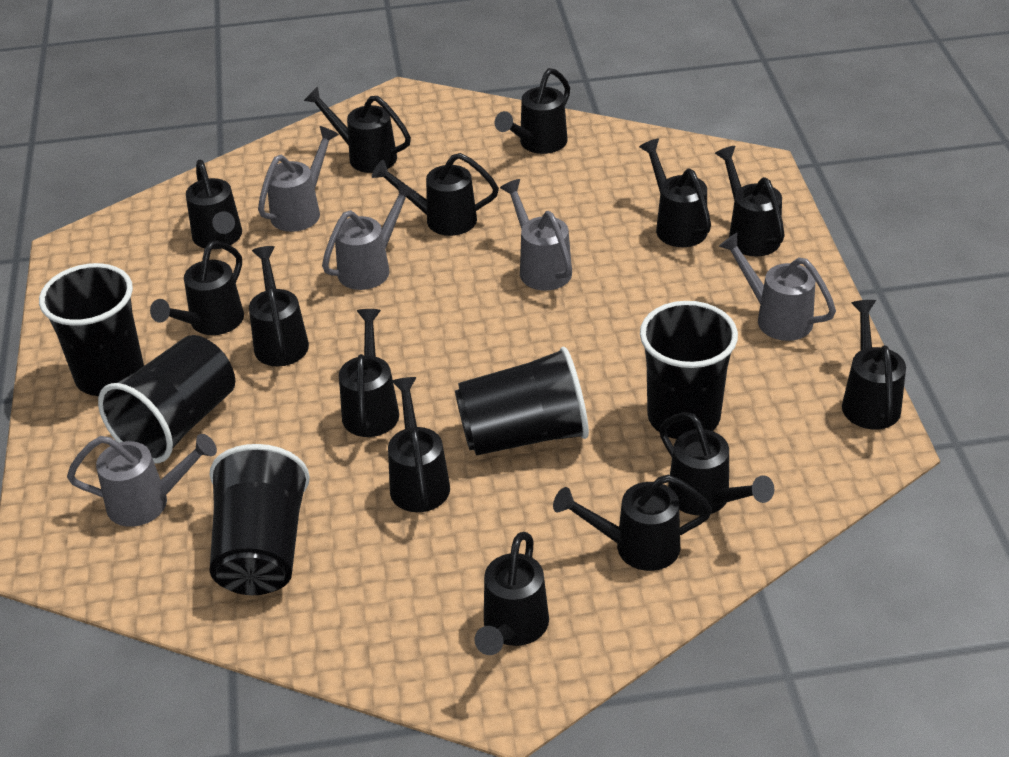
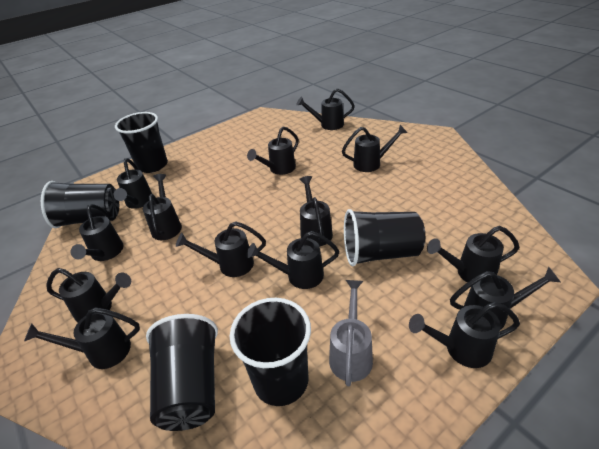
grey watering can: [67,434,217,527] [258,126,339,232] [322,181,416,290] [500,179,572,291] [719,233,836,341] = 5 -> [329,280,373,386] = 1

